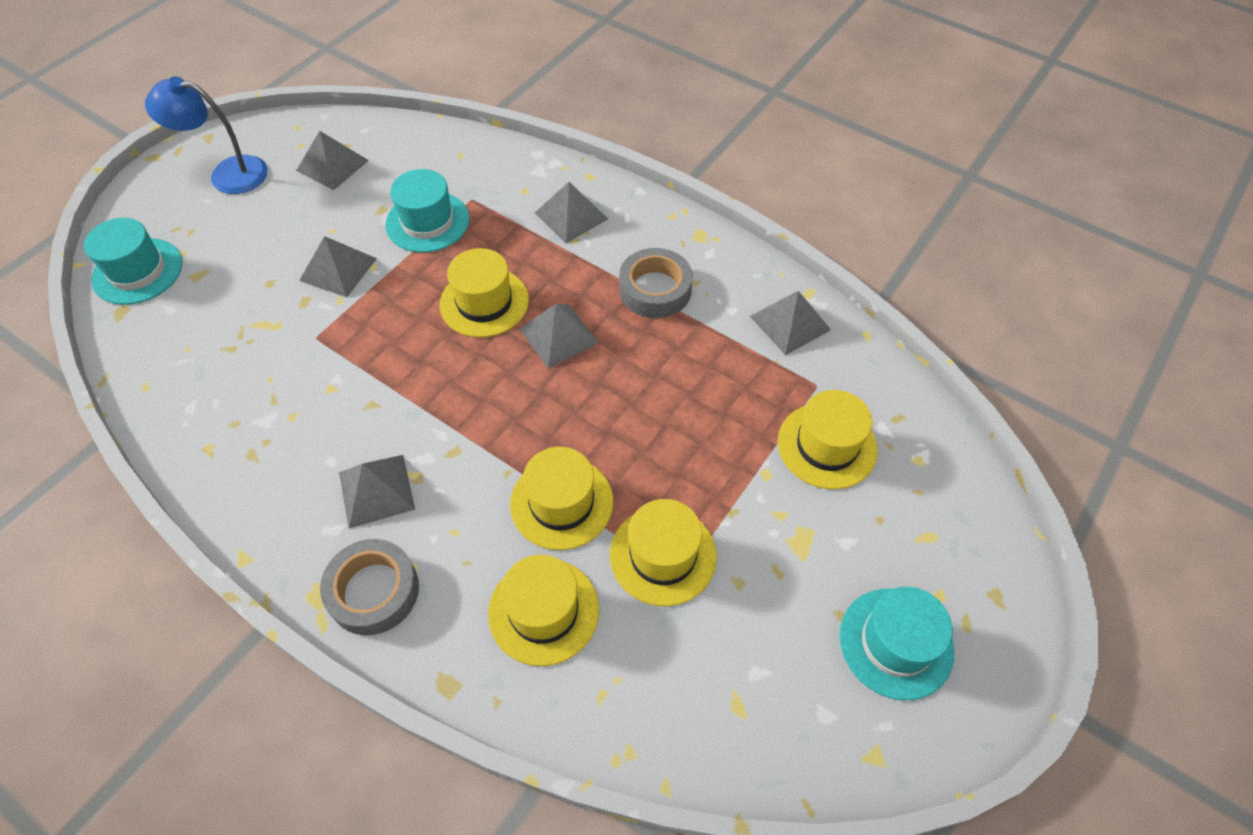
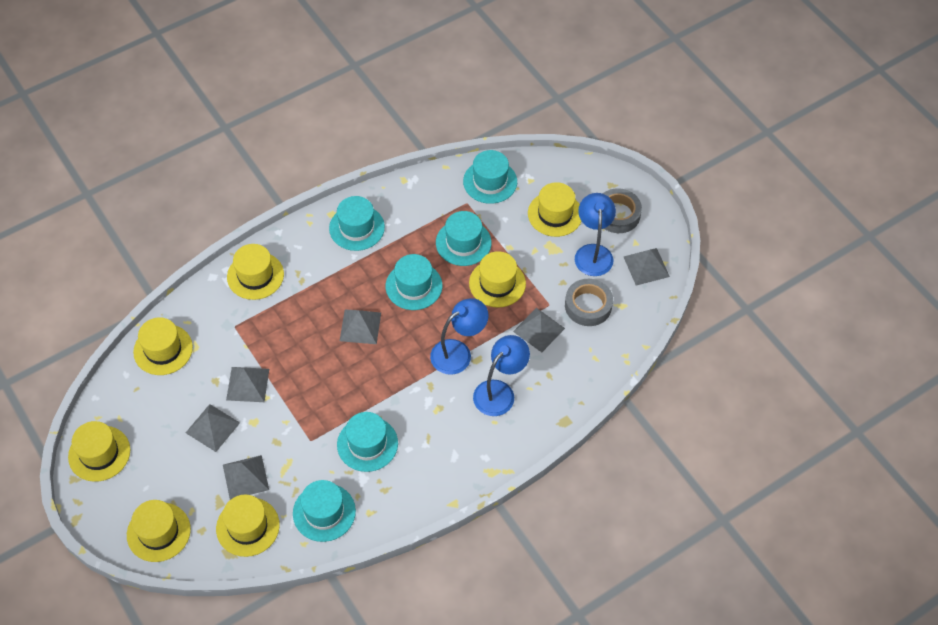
blue lamp: [145,76,268,194] = 1 -> [430,298,489,375] [473,335,530,416] [575,193,616,276] = 3
turquoise hat: [84,218,182,305] [385,169,469,253] [839,587,954,700] = 3 -> [293,480,356,542] [329,196,385,251] [337,412,398,472] [386,254,443,310] [436,211,491,266] [463,150,517,204] = 6
yellow hat: [440,248,529,338] [488,555,599,666] [510,447,613,550] [610,499,717,606] [778,390,878,489] = 5 -> [68,421,130,482] [127,500,191,562] [133,317,193,375] [216,495,280,557] [227,244,284,300] [469,251,526,308] [528,182,582,237] = 7

